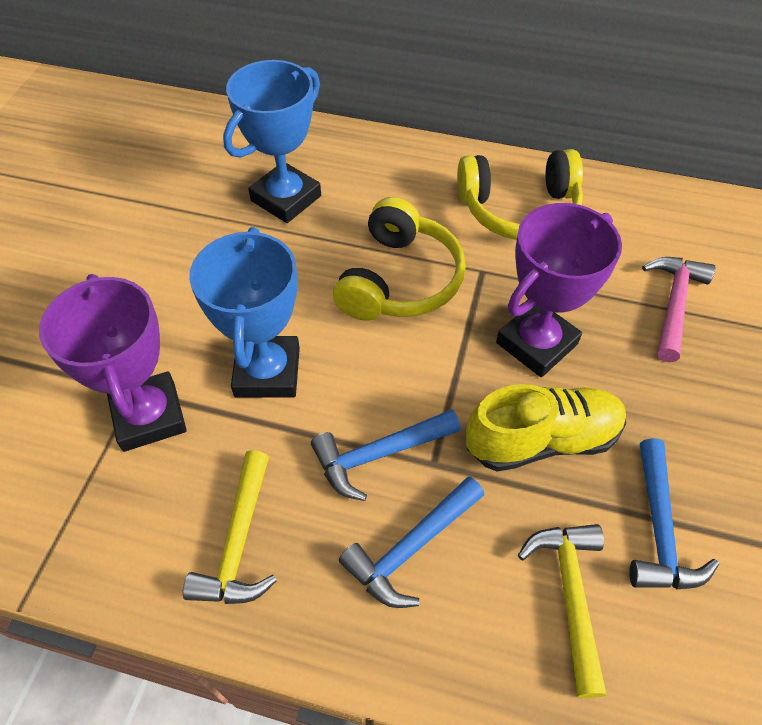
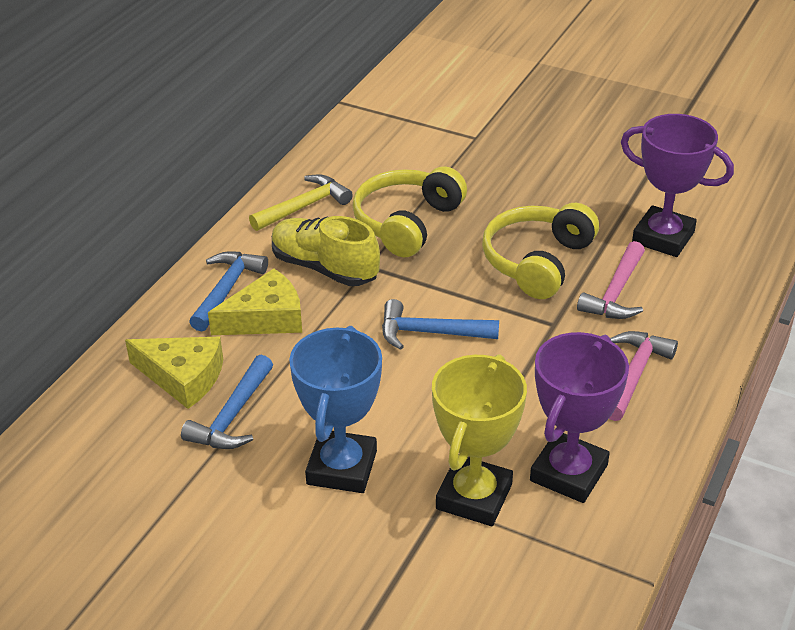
blue trophy: [189,227,300,398] [223,60,321,223] = 2 -> [289,326,382,493] = 1
pink hammer: [642,257,715,362] = 1 -> [577,241,645,319] [609,331,678,421] = 2
yellow cheese: none = 0 -> [125,337,223,409] [208,268,302,335] = 2
yellow hammer: [183,450,277,604] [518,524,607,698] = 2 -> [249,174,353,231] = 1
yellow trophy: none = 0 -> [432,354,527,526] = 1

